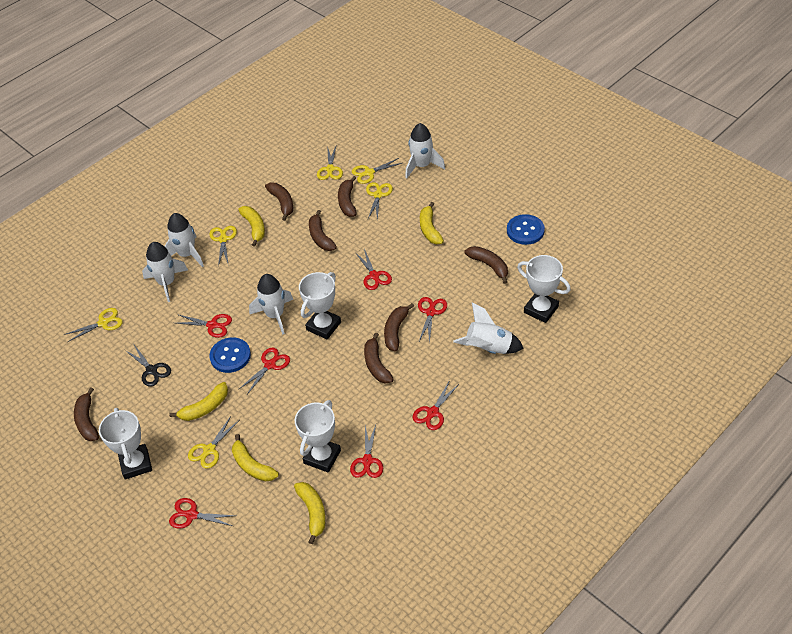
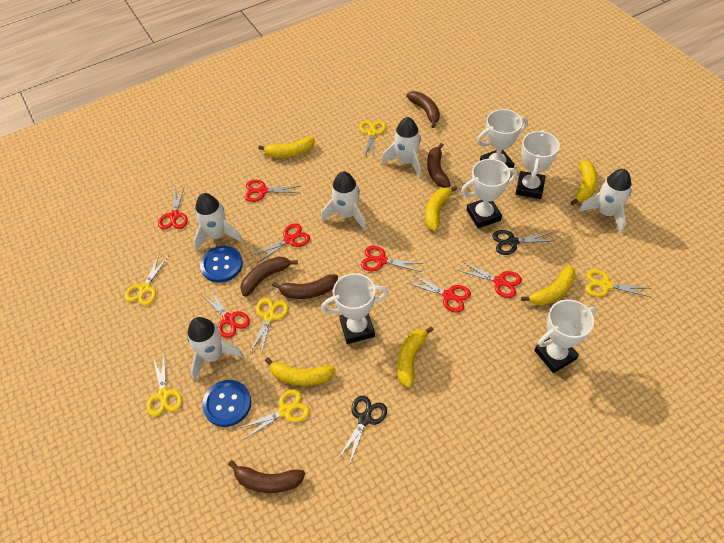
black scissors: [125,345,171,387] = 1 -> [337,396,387,466] [492,230,553,255] = 2
brown banana: [74,387,99,441] [265,182,293,221] [309,210,337,251] [338,176,357,217] [364,333,394,384] [384,303,414,351] [465,246,508,284] = 7 -> [228,460,305,493] [240,257,298,296] [272,274,338,299] [406,91,440,128] [427,143,451,188] = 5
white trophy: [99,408,152,479] [295,400,341,473] [299,272,341,340] [517,255,571,323] = 4 -> [321,273,388,344] [461,159,517,228] [477,109,528,168] [516,130,560,199] [534,300,597,373] = 5
yellow banana: [169,382,228,421] [232,434,279,481] [238,206,265,247] [294,482,326,544] [420,202,444,244] = 5 -> [258,137,315,158] [265,357,335,386] [397,326,434,388] [425,186,457,231] [521,265,576,306] [571,160,597,205] = 6

